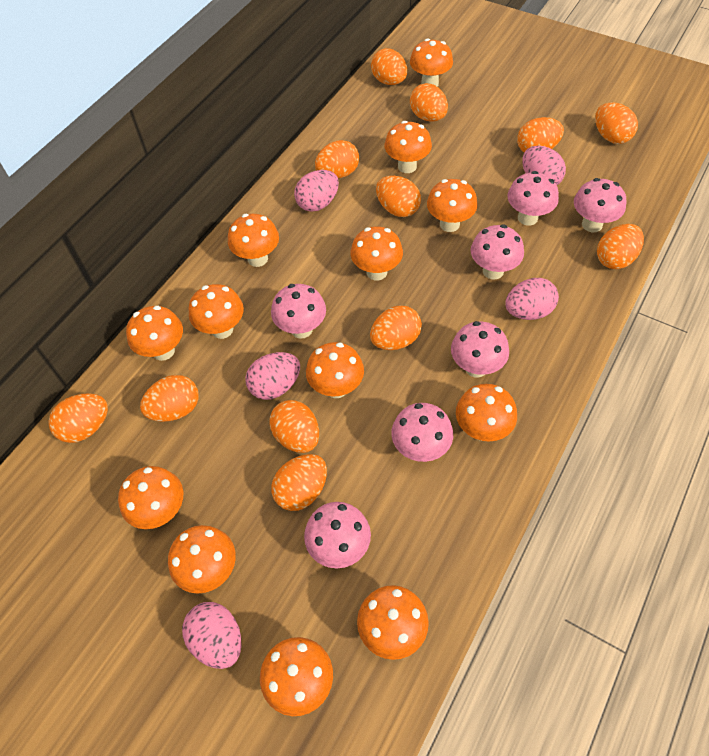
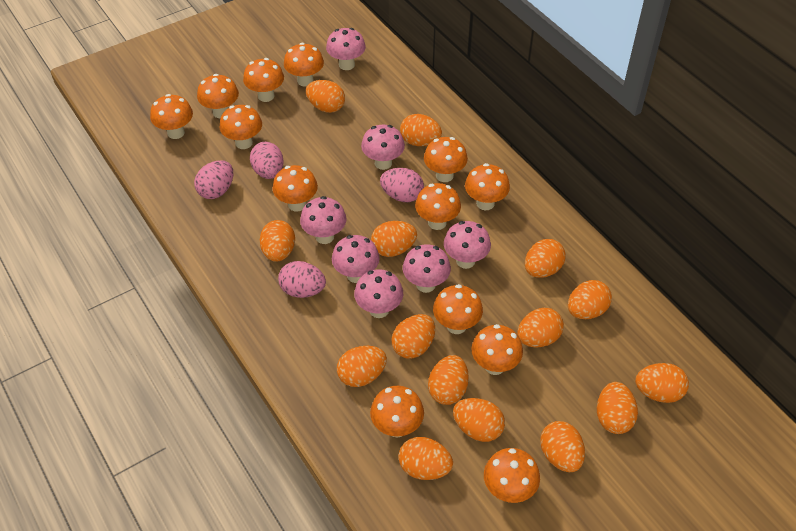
orange egg: [48,393,108,443] [140,375,199,422] [269,400,319,453] [271,454,327,511] [315,140,359,178] [370,305,422,350] [371,48,408,85] [376,176,421,217] [410,83,448,121] [517,117,564,152] [595,102,638,144] [597,224,644,269] = 12 -> [260,220,295,262] [306,80,345,113] [337,346,387,387] [371,221,417,257] [392,314,435,359] [398,437,453,480] [400,114,442,146] [428,355,469,405] [453,398,505,442] [517,308,564,348] [525,239,566,278] [540,421,585,472] [568,280,612,319] [597,382,638,434] [635,363,689,403] = 15
pink egg: [182,602,241,669] [245,352,300,400] [294,170,339,212] [505,278,559,320] [522,146,566,185] = 5 -> [194,160,233,199] [250,142,284,179] [278,261,326,298] [380,168,424,202] = 4

